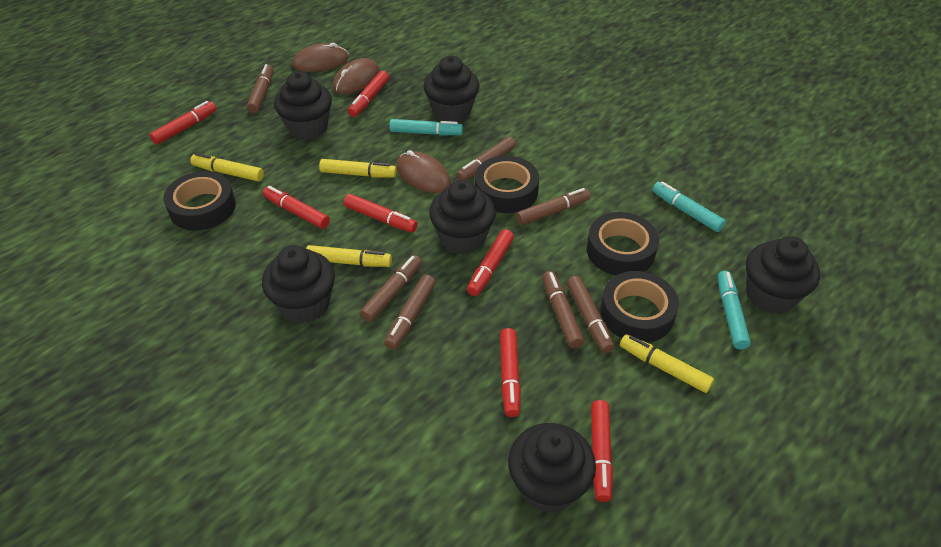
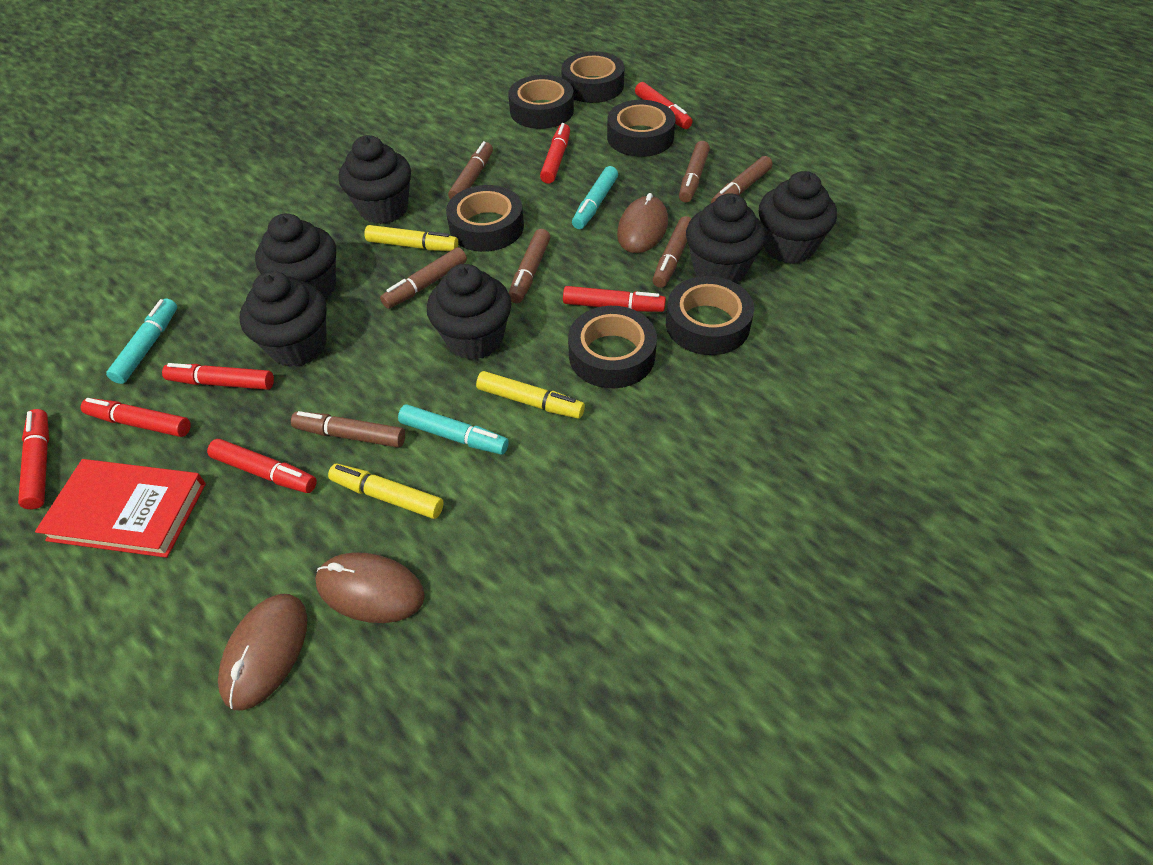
black tape: [163,171,236,231] [475,156,539,213] [586,212,659,276] [600,271,679,343] = 4 -> [446,185,524,252] [508,75,574,129] [561,51,624,103] [568,306,657,388] [607,100,676,157] [666,276,754,355] = 6
red book: none = 0 -> [35,459,206,558] = 1
yellow marker: [190,153,264,181] [306,245,392,267] [319,159,397,178] [620,334,714,393] = 4 -> [328,464,444,519] [365,225,458,251] [476,371,585,419] = 3

